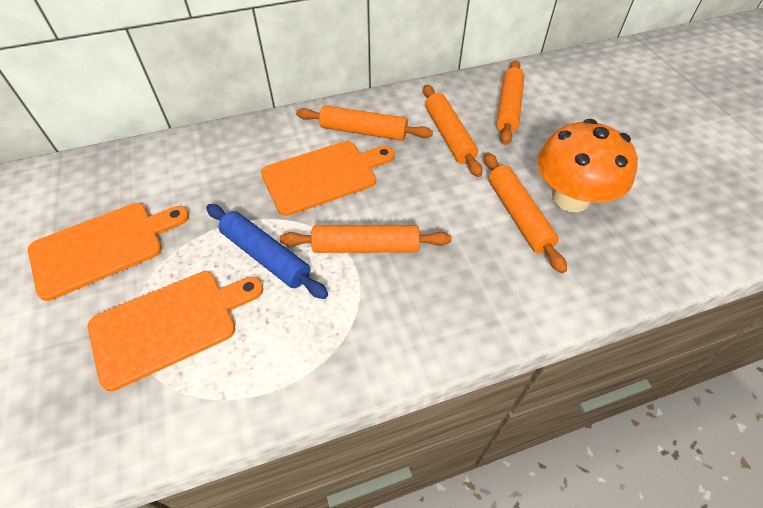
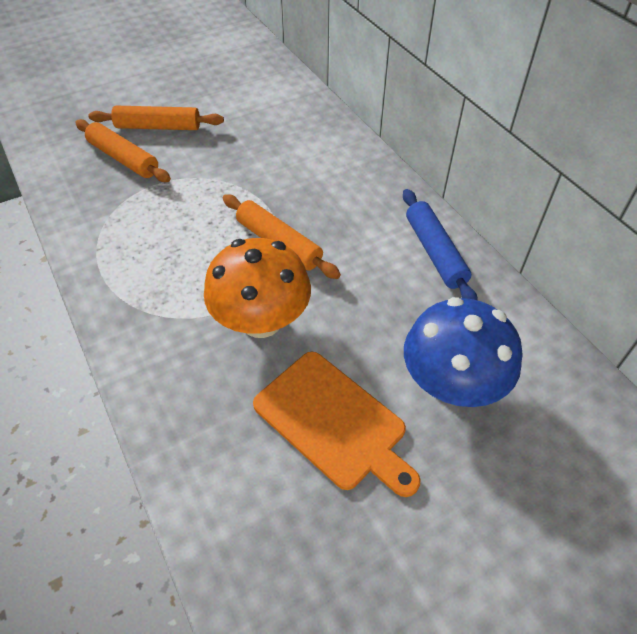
blue mushroom: none = 0 -> [404,297,522,407] = 1
orange cutting board: [28,203,189,301] [88,271,263,391] [261,141,395,216] = 3 -> [253,352,421,497] = 1
orange rolling pin: [280,225,452,253] [296,105,433,141] [423,85,482,177] [484,153,567,273] [496,60,524,145] = 5 -> [75,119,171,182] [88,106,224,130] [223,194,341,279] = 3

